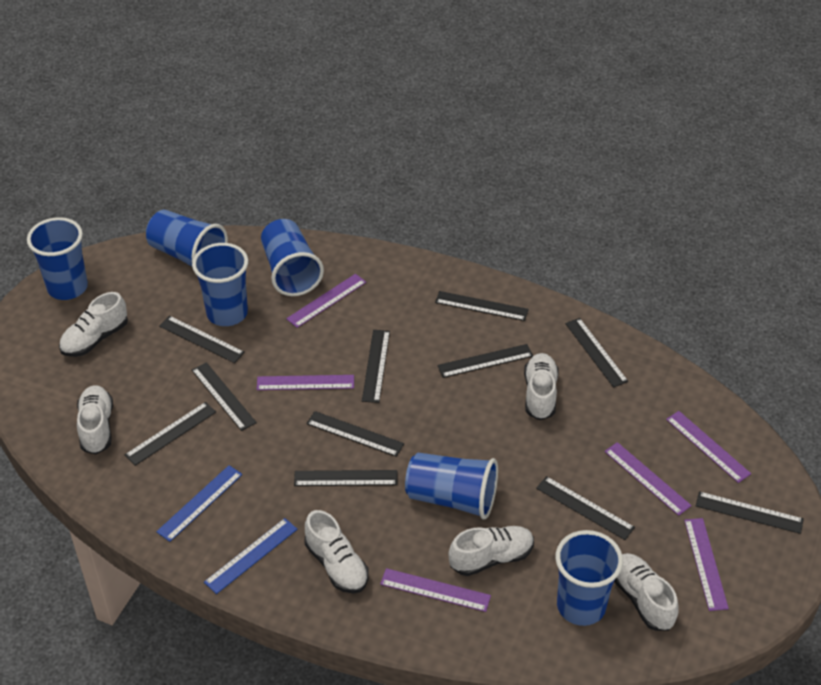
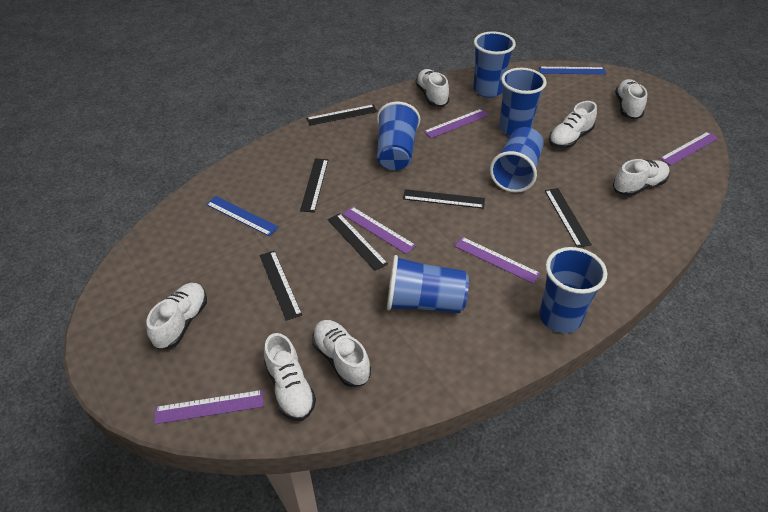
black ruler: [125,402,216,466] [159,316,245,363] [192,362,257,431] [294,470,397,486] [307,411,404,457] [362,330,390,403] [435,291,529,321] [437,344,533,378] [536,476,635,540] [565,318,628,387] [696,491,804,534] = 11 -> [260,251,302,321] [300,158,328,212] [306,104,378,126] [327,213,388,271] [403,189,485,209] [545,188,592,248] = 6
purple ruler: [257,375,354,390] [286,274,366,328] [380,568,491,612] [604,442,692,516] [666,411,751,483] [684,518,729,611] = 6 -> [154,390,264,424] [342,206,416,254] [424,109,489,138] [455,237,541,284] [660,132,719,166] = 5
white shoe: [59,292,128,357] [77,385,113,454] [304,510,369,594] [448,526,534,576] [524,353,559,420] [614,553,678,631] = 6 -> [146,283,207,350] [264,333,316,421] [312,320,371,387] [416,69,450,107] [549,101,597,148] [613,159,669,196] [615,79,647,119] = 7

